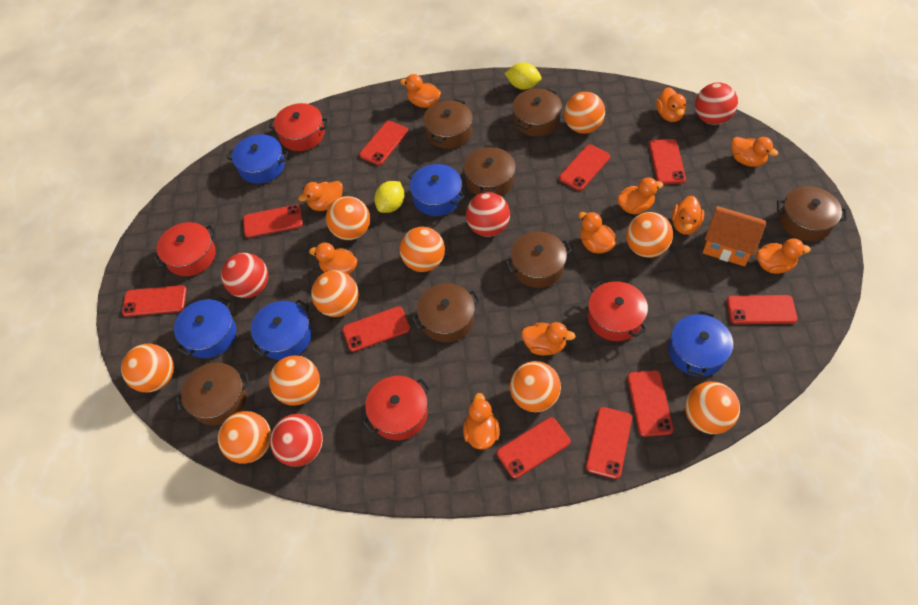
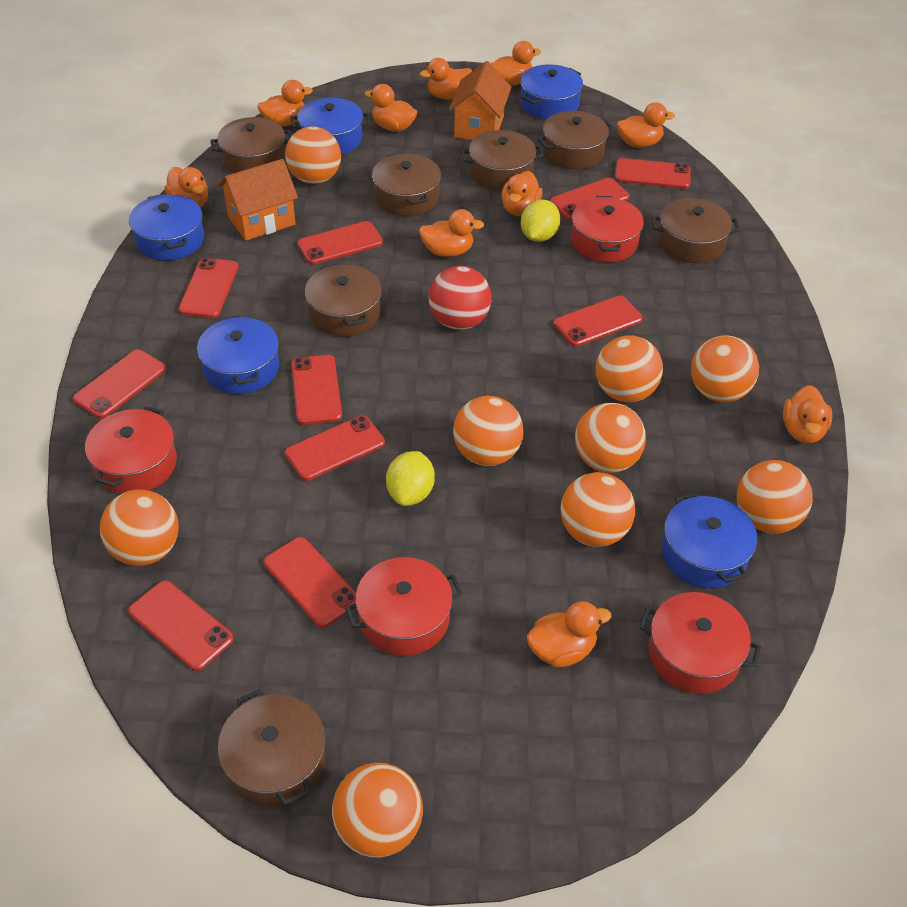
orange ball: [121,344,174,392] [218,411,271,464] [269,356,320,406] [311,270,359,317] [326,196,370,240] [400,227,445,272] [510,361,561,412] [564,92,605,134] [626,212,673,258] [685,382,740,434] = 10 -> [100,490,179,566] [285,126,341,184] [332,762,423,858] [453,396,524,466] [561,472,635,547] [575,403,646,473] [596,335,663,402] [691,336,759,402] [736,460,813,534] = 9
orange duck: [298,181,343,211] [309,242,357,275] [400,74,441,108] [463,393,499,450] [521,322,576,356] [579,212,616,254] [617,177,663,214] [656,87,686,122] [672,196,704,235] [731,137,778,167] [756,238,811,274] = 11 -> [164,167,208,207] [258,80,313,127] [365,84,417,132] [419,209,484,257] [420,58,472,99] [490,41,541,86] [501,171,542,216] [527,601,611,667] [617,102,675,148] [783,385,832,443] = 10
orange house: [703,206,766,266] = 1 -> [218,159,298,241] [449,61,512,140] = 2
red ball: [221,253,268,298] [270,414,323,467] [466,192,510,237] [695,83,738,125] = 4 -> [428,266,491,330] = 1

